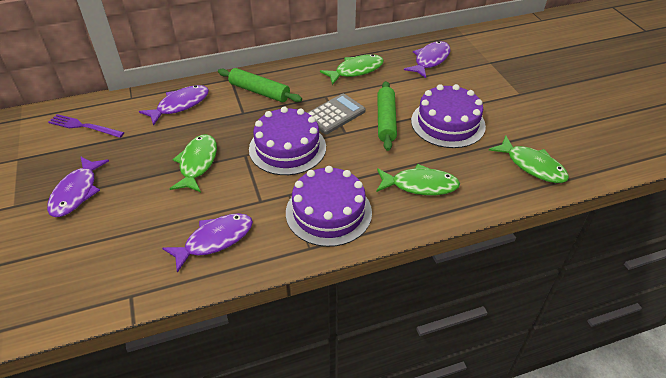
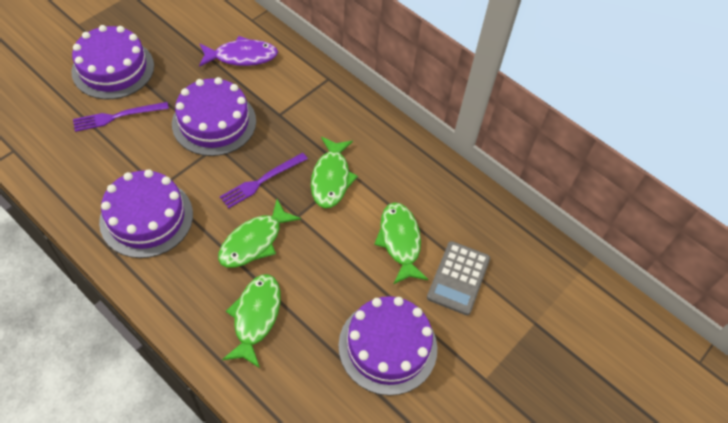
green rolling pin: [218,68,302,102] [377,81,397,151] = 2 -> none = 0
purple cake: [249,107,326,175] [286,166,372,247] [411,84,486,148] = 3 -> [71,25,154,99] [99,169,193,258] [172,77,256,156] [338,296,437,395] = 4
purple fish: [47,156,109,217] [139,85,209,126] [162,213,253,273] [404,41,450,78] = 4 -> [199,36,278,67] = 1
purple fork: [48,114,124,138] = 1 -> [73,102,169,132] [220,153,308,209] = 2

